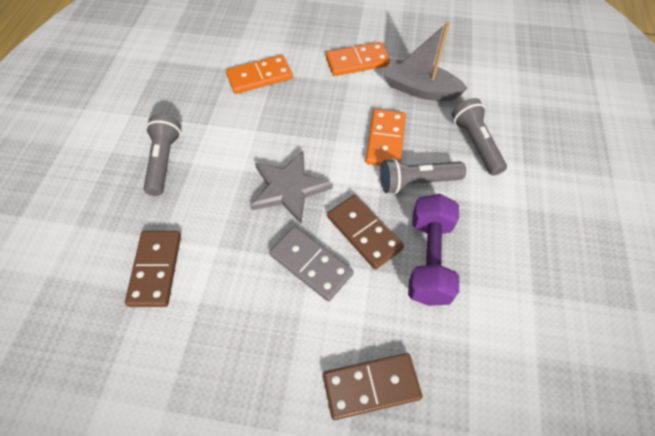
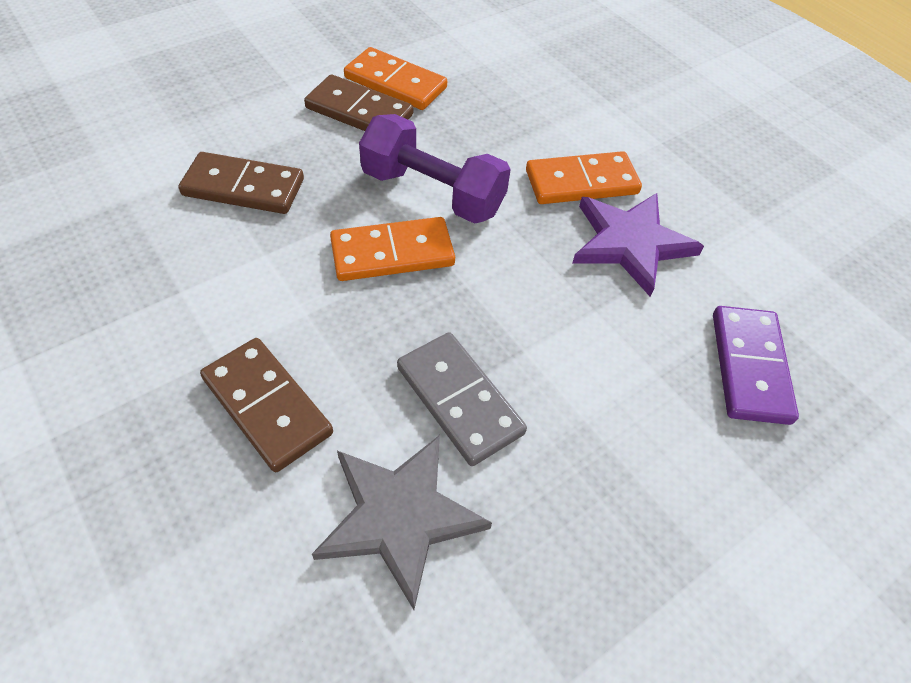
grey boat: [384,22,468,101] = 1 -> none = 0
grey flashlight: [144,114,181,196] [380,158,466,194] [452,98,507,176] = 3 -> none = 0
purple domino: none = 0 -> [713,306,799,425] = 1
purple star: none = 0 -> [572,193,704,297] = 1

